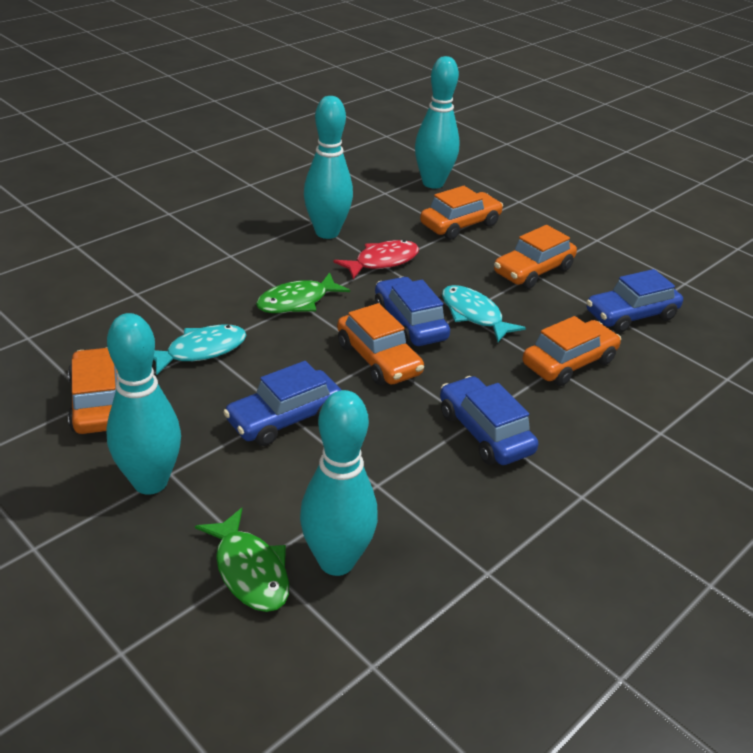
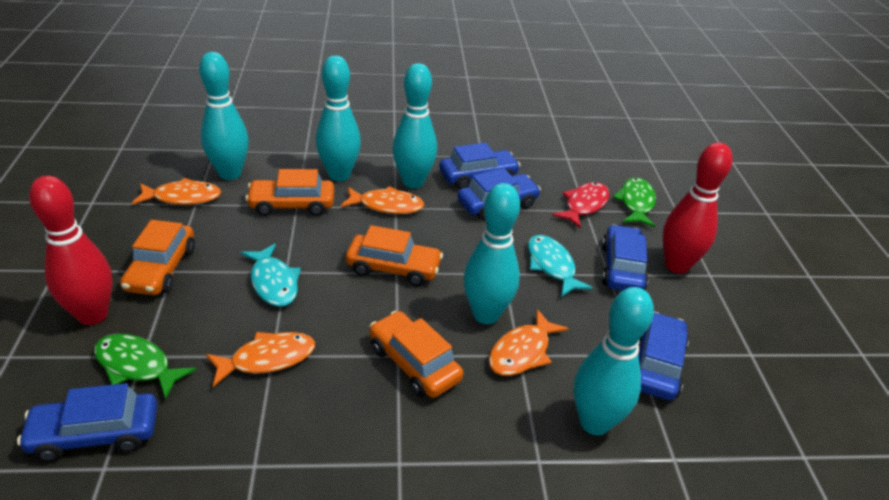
blue car: [223,361,341,446] [375,277,450,346] [440,376,538,465] [586,269,683,333] = 4 -> [17,383,158,461] [439,142,521,189] [457,168,541,220] [602,225,648,291] [638,312,689,400] = 5
orange car: [68,347,118,434] [337,303,424,385] [420,186,503,240] [494,225,577,289] [522,316,621,386] = 5 -> [120,220,195,295] [245,169,334,216] [346,225,443,286] [370,311,464,398] = 4
orange fish: none = 0 -> [132,178,221,205] [206,332,315,387] [341,186,424,214] [489,309,569,376] = 4
red bowling pin: none = 0 -> [29,176,113,325] [663,142,733,274] = 2
turquoise bowling pin: [106,313,181,495] [300,390,378,576] [304,96,353,239] [415,56,460,189] = 4 -> [199,52,249,180] [316,55,361,181] [393,63,437,189] [463,183,520,324] [574,287,654,435] = 5

